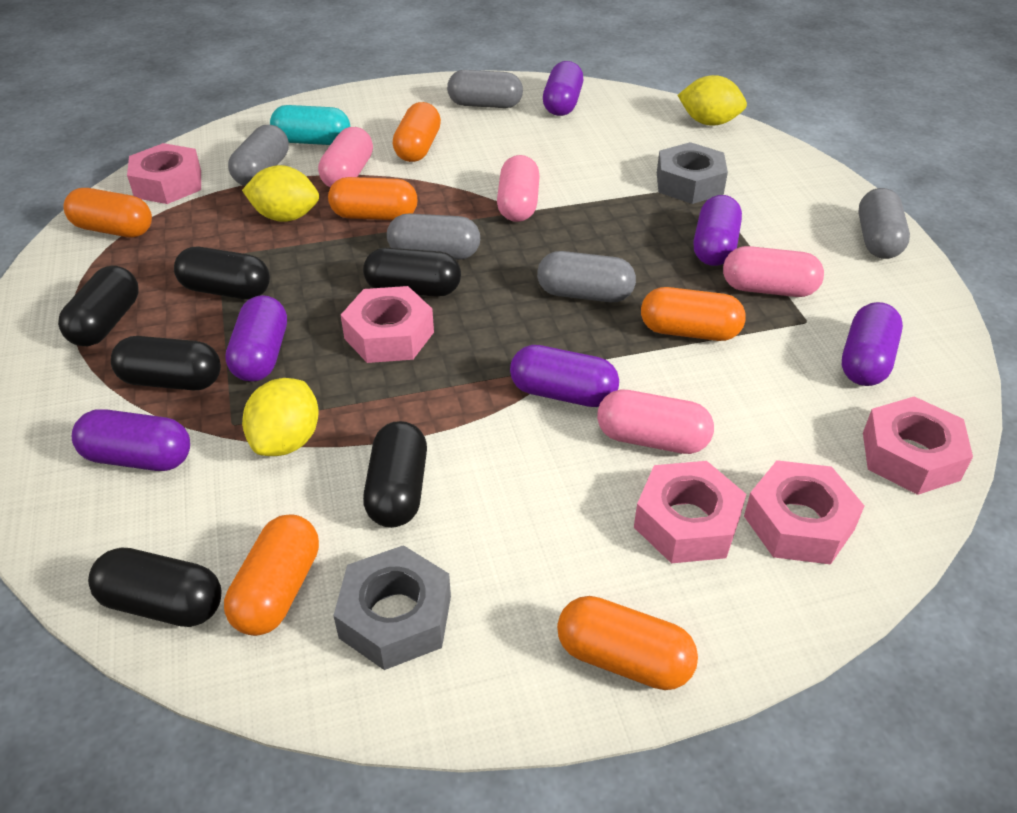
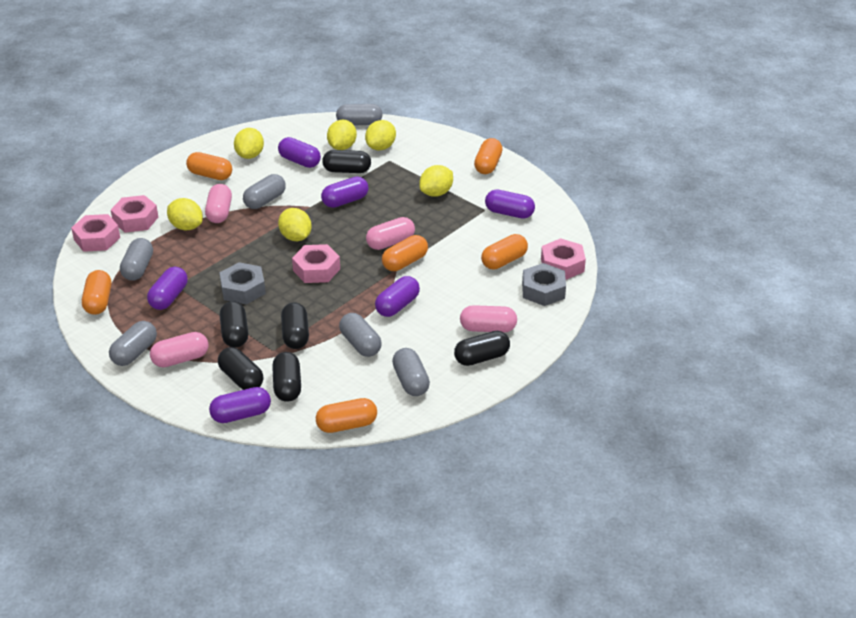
grey capsule: [228,125,289,186] [387,214,480,260] [447,70,523,108] [537,251,636,302] [858,188,910,259] = 5 -> [109,321,157,366] [120,238,153,281] [243,174,286,209] [336,104,383,125] [339,313,382,357] [392,348,430,396] = 6
pink nut: [127,143,201,204] [341,286,434,363] [634,461,746,563] [744,460,864,565] [863,396,973,495] = 5 -> [71,214,120,252] [111,195,158,233] [292,244,340,283] [541,238,586,280] = 4
turquoise capsule: [270,105,350,145] = 1 -> none = 0
yellow lemon: [242,165,319,222] [242,378,319,456] [677,75,747,126] = 3 -> [167,198,203,230] [234,128,264,159] [278,208,312,241] [327,120,357,150] [365,120,396,150] [419,165,453,197] = 6

